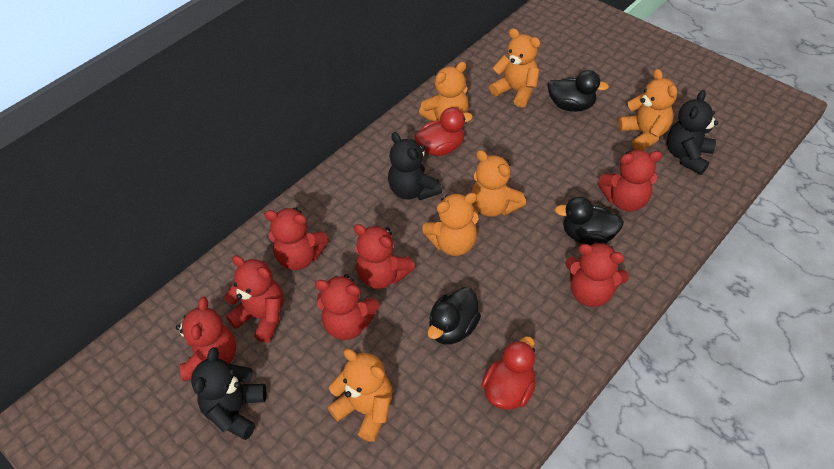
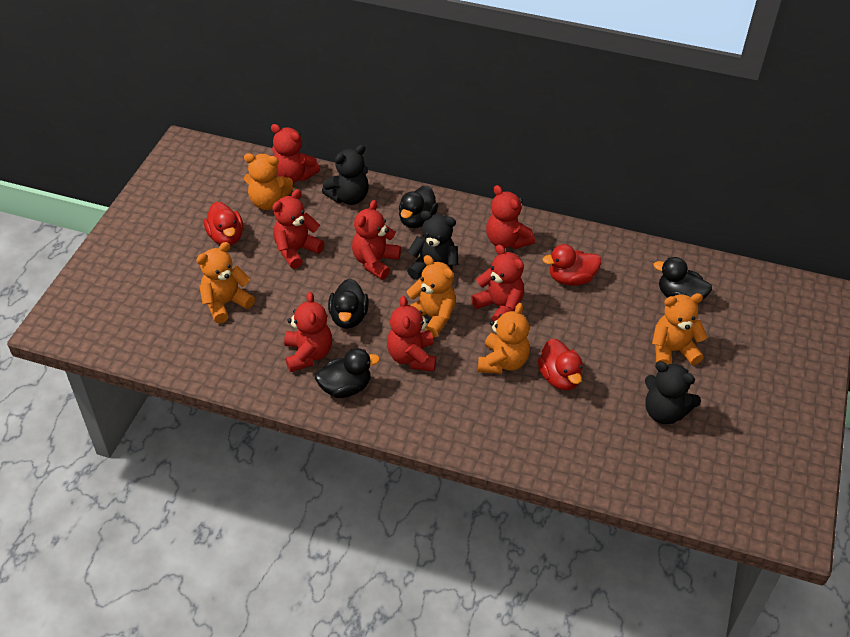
black duck: [427,287,481,345] [548,70,609,112] [555,197,624,245] = 3 -> [315,348,380,398] [328,279,369,329] [399,186,438,228] [654,257,712,300] = 4
orange teddy bear: [328,349,392,442] [419,62,469,122] [422,193,479,256] [471,150,526,217] [489,28,540,108] [618,69,677,150] = 6 -> [196,242,255,323] [244,153,293,210] [407,255,456,337] [478,303,530,374] [652,293,708,365] = 5
red duck: [415,107,473,156] [481,336,536,410] = 2 -> [204,202,243,246] [538,338,583,390] [542,244,601,286] = 3

